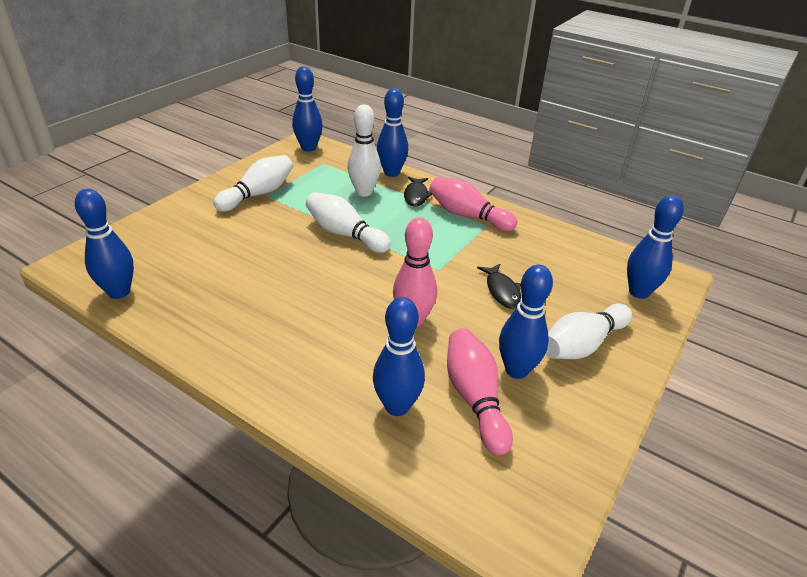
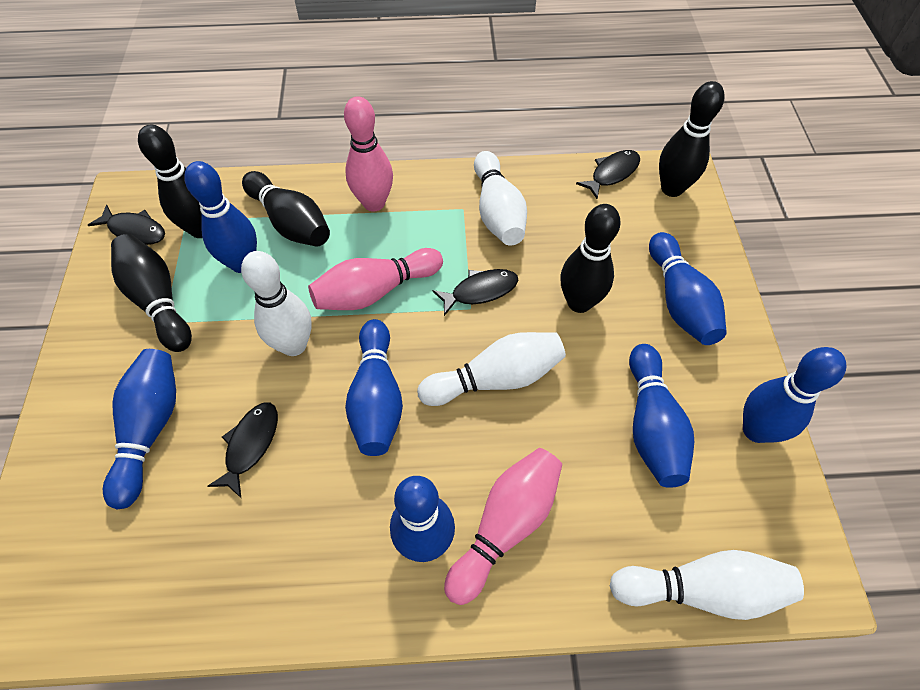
black bowling pin: none = 0 -> [111,234,192,352] [138,125,202,238] [242,171,330,247] [561,204,621,313] [659,81,724,197] = 5
black fish: [404,177,432,207] [477,264,522,309] = 2 -> [88,204,165,245] [207,402,278,498] [433,269,518,316] [576,150,640,199] = 4
blue bowling pin: [75,189,134,299] [292,66,323,152] [373,297,425,416] [377,88,408,177] [499,265,553,379] [627,195,684,299] = 6 -> [103,349,176,510] [184,161,257,273] [345,319,403,456] [390,476,455,562] [629,344,694,488] [649,232,727,345] [743,347,846,443] = 7

